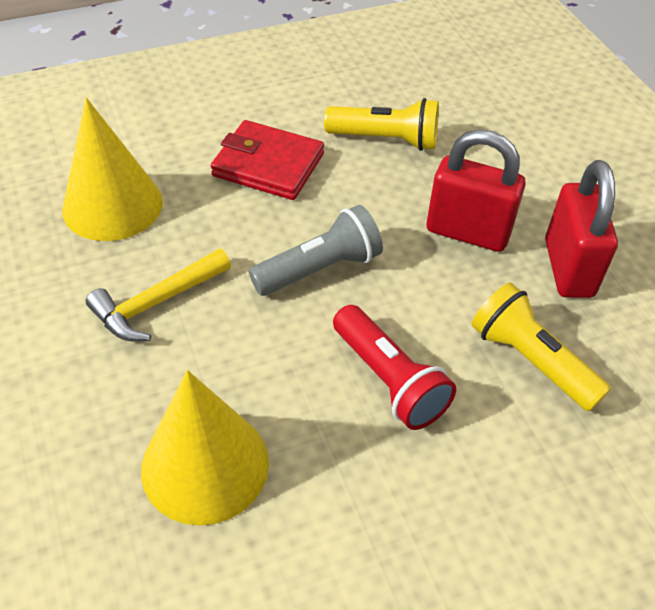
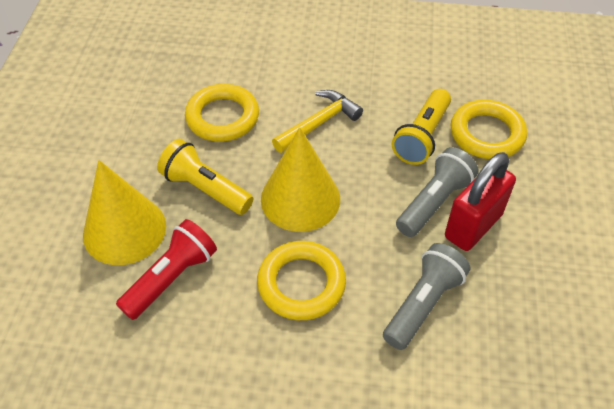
grey flashlight: [249,205,383,296] = 1 -> [383,243,471,350] [396,147,479,237] = 2
red padlock: [426,129,526,252] [545,160,618,298] = 2 -> [445,152,516,251] = 1
red wallet: [211,120,324,200] = 1 -> none = 0
yellow ring: none = 0 -> [185,84,259,142] [257,241,346,320] [451,100,527,159] = 3

